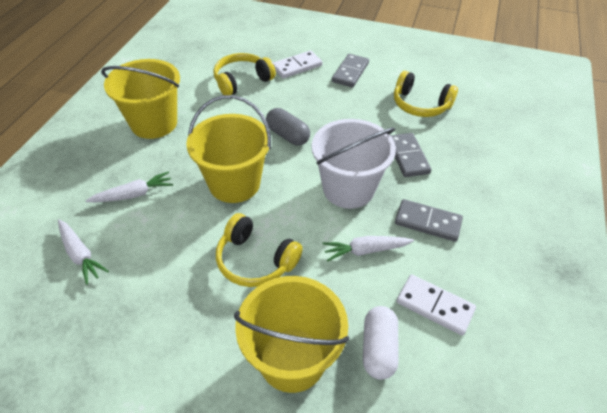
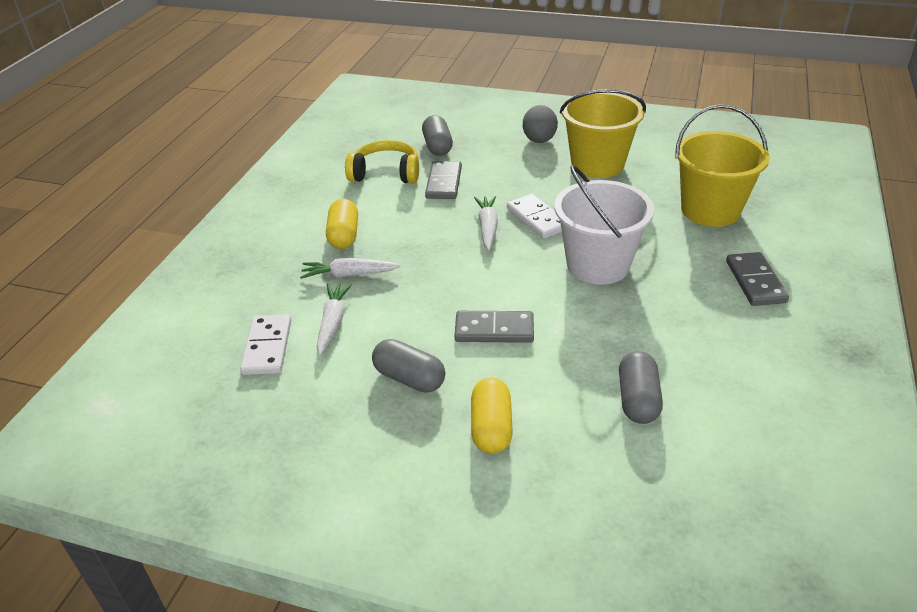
grey capsule: [266,108,310,146] = 1 -> [372,339,445,393] [422,115,453,156] [619,351,663,424] = 3
grey egg: none = 0 -> [523,105,558,143] = 1
white capsule: [363,306,398,380] = 1 -> none = 0
yellow bucket: [101,59,180,139] [186,95,271,203] [234,276,349,393] = 3 -> [560,89,646,178] [675,104,770,227] = 2
yellow capsule: none = 0 -> [326,199,358,249] [471,378,513,454] = 2
yellow headphones: [213,53,276,95] [216,213,303,287] [394,71,458,117] = 3 -> [345,140,419,184] = 1

